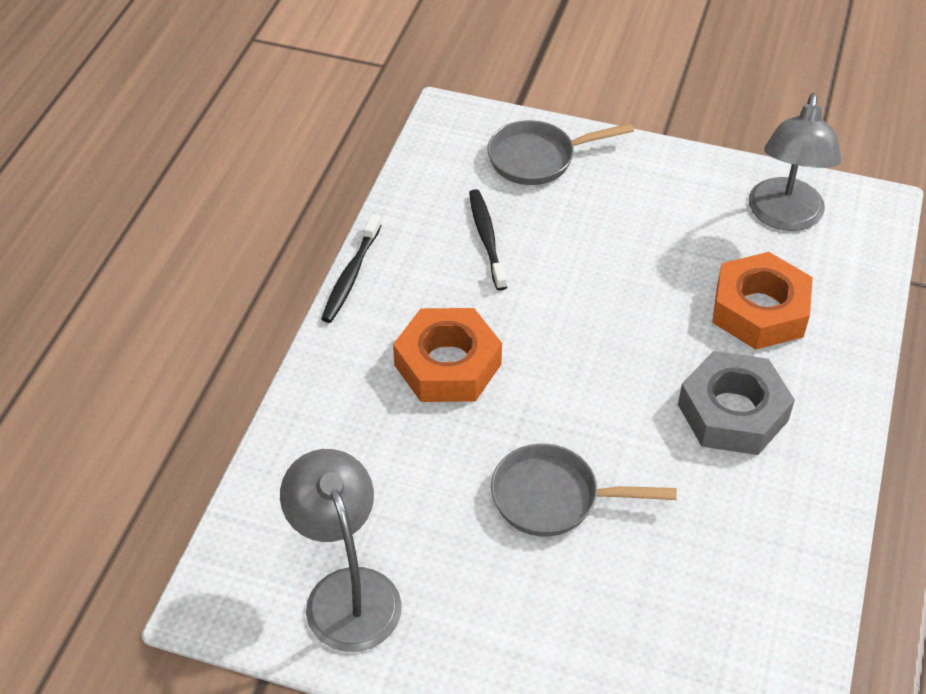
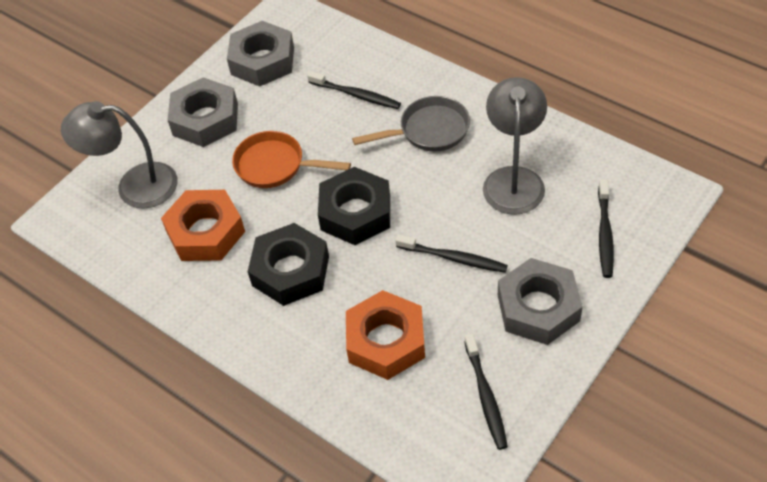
black nut: none = 0 -> [248,223,329,306] [318,167,390,245] = 2
black toothbrush: [321,214,382,323] [469,189,507,290] = 2 -> [307,71,401,109] [395,234,508,273] [464,334,508,450] [598,179,614,278] = 4
grey nut: [678,351,795,455] = 1 -> [168,77,238,147] [227,21,294,86] [498,258,583,345] = 3
grey pan: [488,120,634,185] [491,444,677,536] = 2 -> [352,96,470,152] = 1
orange pan: none = 0 -> [232,131,351,188] = 1

